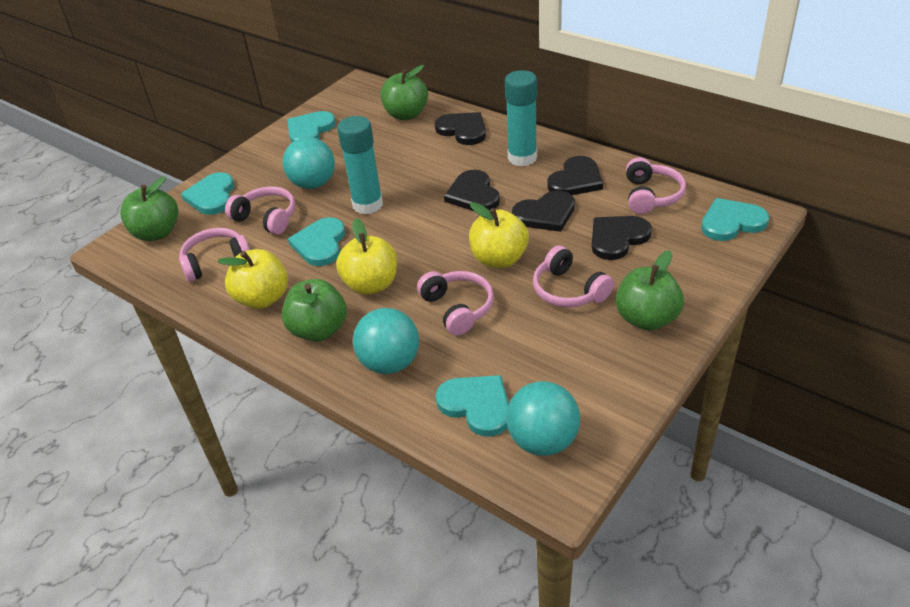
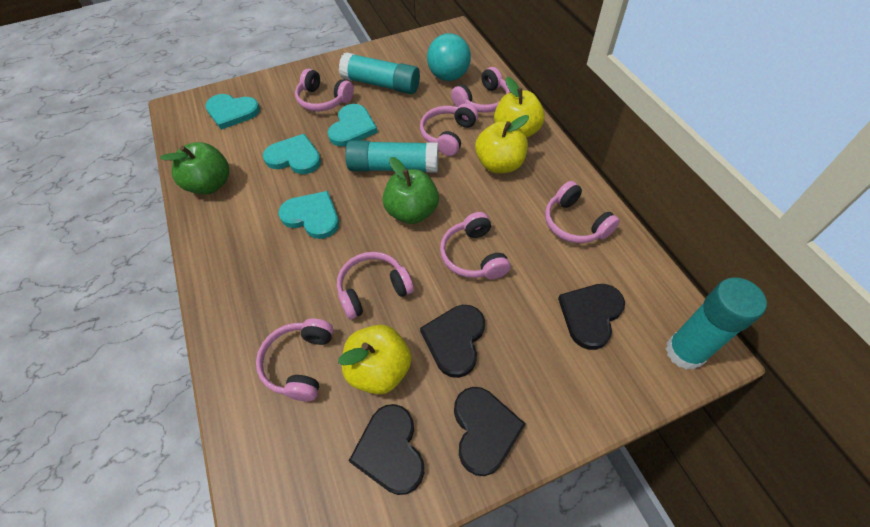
black heart: [435,112,486,145] [444,170,500,211] [512,190,575,232] [547,156,603,195] [592,216,652,260] = 5 -> [349,404,424,495] [420,305,485,378] [454,387,525,476] [558,284,625,350] = 4
green apple: [120,177,178,241] [282,279,347,342] [381,65,428,120] [616,250,684,331] = 4 -> [160,142,229,194] [383,157,439,224] = 2
pink headphones: [179,228,250,282] [225,187,295,235] [417,271,494,335] [533,246,614,308] [626,157,686,214] = 5 -> [256,319,334,401] [295,68,354,111] [337,252,414,320] [420,103,478,156] [440,212,510,279] [451,67,510,113] [545,181,620,243] = 7
turquoise ball: [283,137,335,189] [353,308,419,374] [506,381,580,456] = 3 -> [427,33,471,81] = 1
turquoise glue stick: [337,116,383,214] [505,70,537,166] = 2 -> [339,52,420,94] [345,140,438,173] [666,277,767,370] = 3
turquoise heart: [181,172,234,215] [287,111,336,143] [288,217,345,266] [435,375,509,437] [701,198,769,241] = 5 -> [205,94,260,130] [263,134,321,174] [278,191,339,239] [328,104,378,146] = 4

